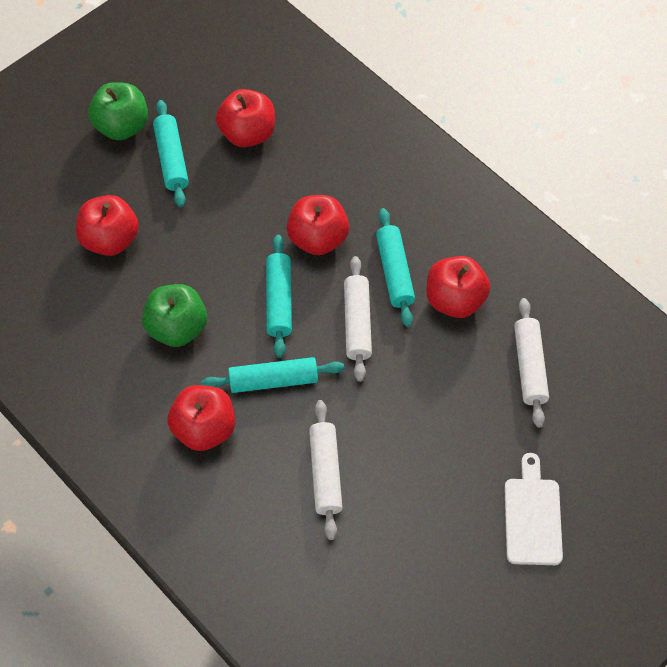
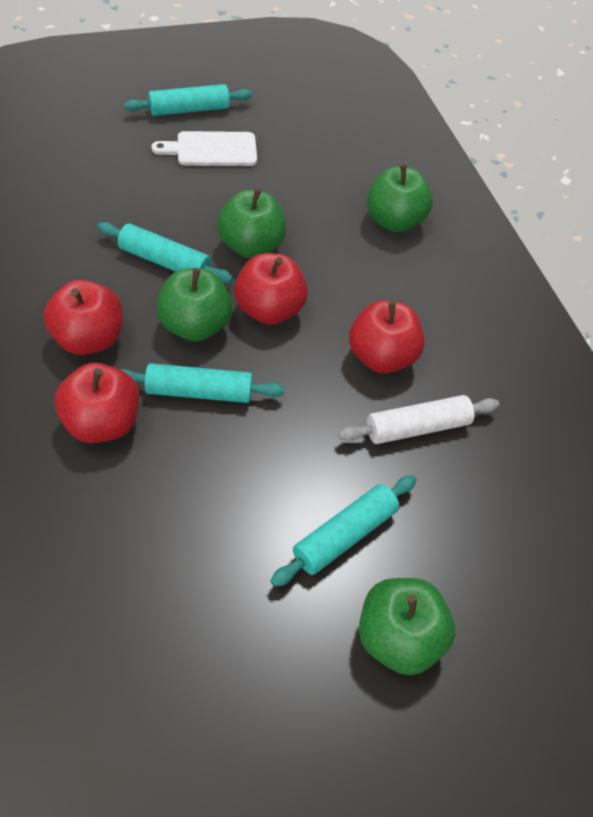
green apple: [88,82,148,140] [142,284,207,347] = 2 -> [157,268,232,341] [217,188,286,258] [359,578,455,675] [367,164,433,232] = 4
red apple: [76,195,139,256] [168,385,235,451] [216,89,275,147] [287,195,349,255] [426,256,490,318] = 5 -> [44,280,123,355] [55,363,139,443] [234,253,308,325] [349,300,425,373] = 4
white rolling pin: [309,400,343,540] [344,256,372,382] [514,298,549,428] = 3 -> [338,395,499,444] = 1

